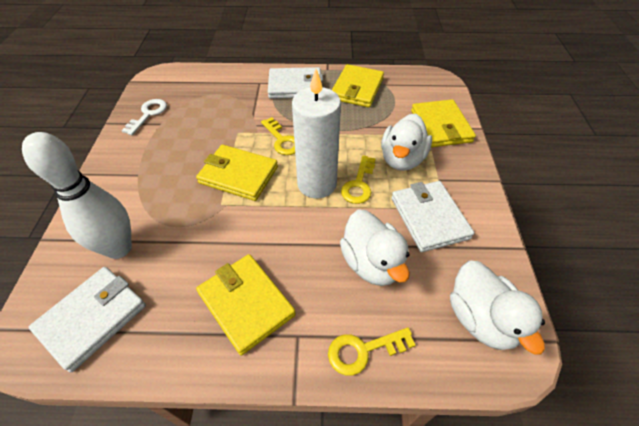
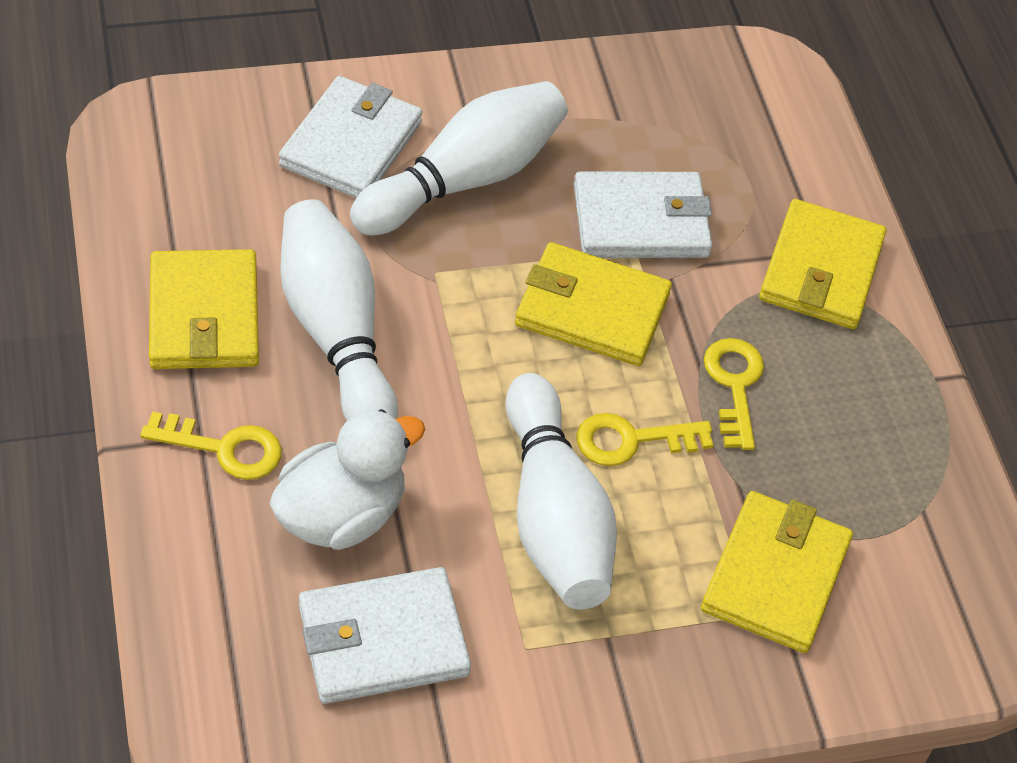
white bowling pin: [22,132,132,259] = 1 -> [280,199,398,421] [350,81,568,235] [506,373,617,609] = 3
white candle: [292,69,341,198] = 1 -> none = 0
white duck: [340,209,410,286] [381,114,432,171] [450,261,545,354] = 3 -> [270,409,425,550] = 1
white key: [121,99,167,135] = 1 -> none = 0

